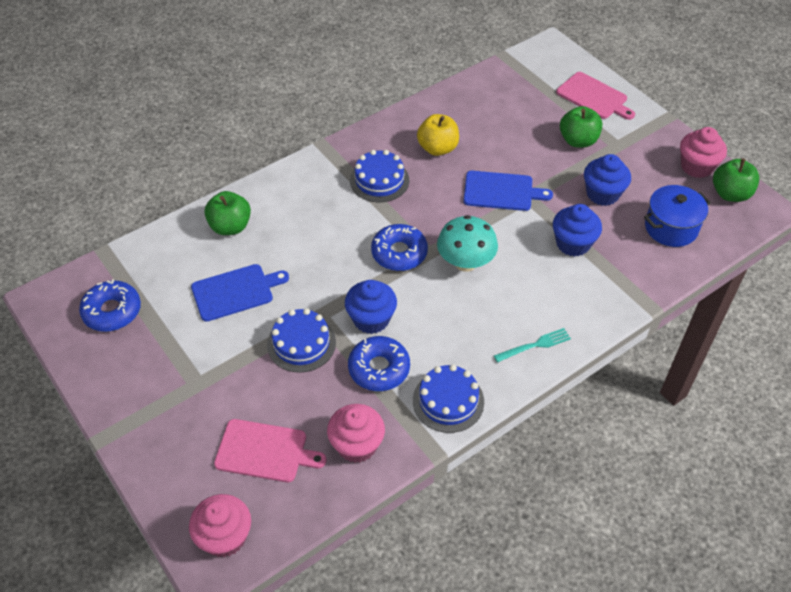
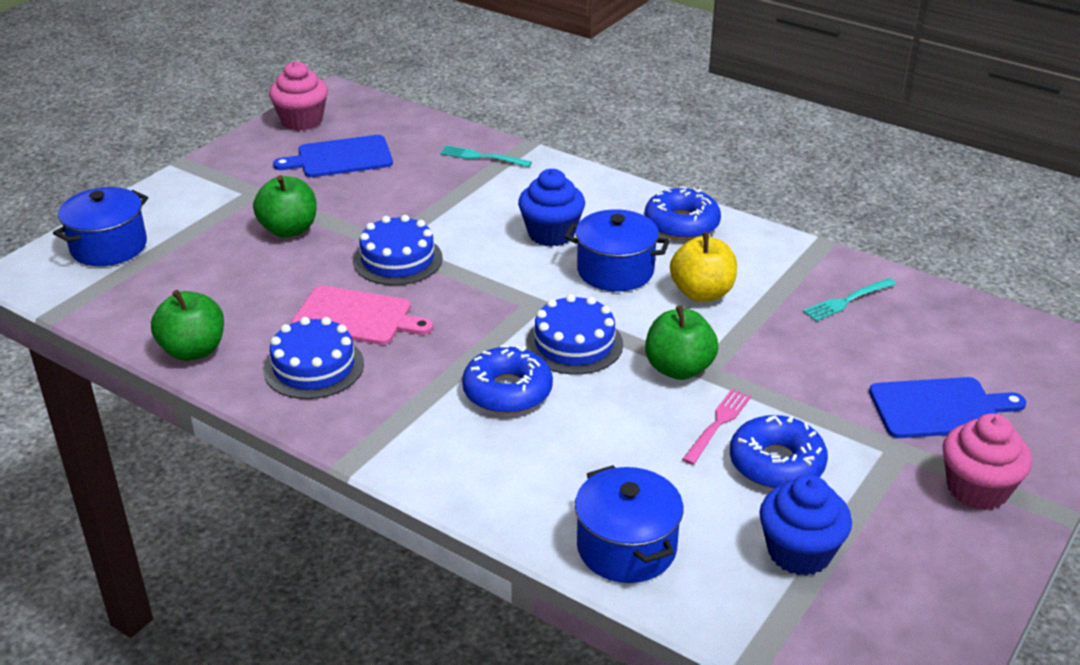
blue cupcake: [345,280,397,334] [553,204,602,257] [584,154,631,206] = 3 -> [518,169,585,247] [759,475,852,576] = 2
blue pot: [644,185,711,247] = 1 -> [53,187,148,266] [564,209,670,291] [575,465,684,583] = 3
pink cupcake: [189,494,251,557] [327,404,385,463] [680,127,727,178] = 3 -> [269,61,328,131] [942,413,1032,510] = 2
pink cutting board: [214,419,326,482] [556,72,635,120] = 2 -> [291,286,433,345] = 1
pink fork: none = 0 -> [682,389,751,465] = 1
turquoise fork: [494,328,571,363] = 1 -> [440,145,532,167] [803,278,896,321] = 2
turquoise mushroom: [437,215,498,272] = 1 -> none = 0

